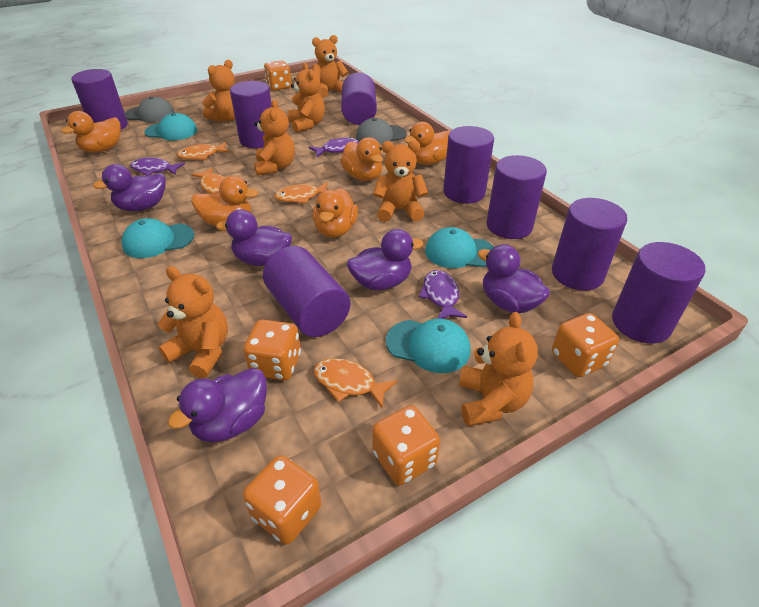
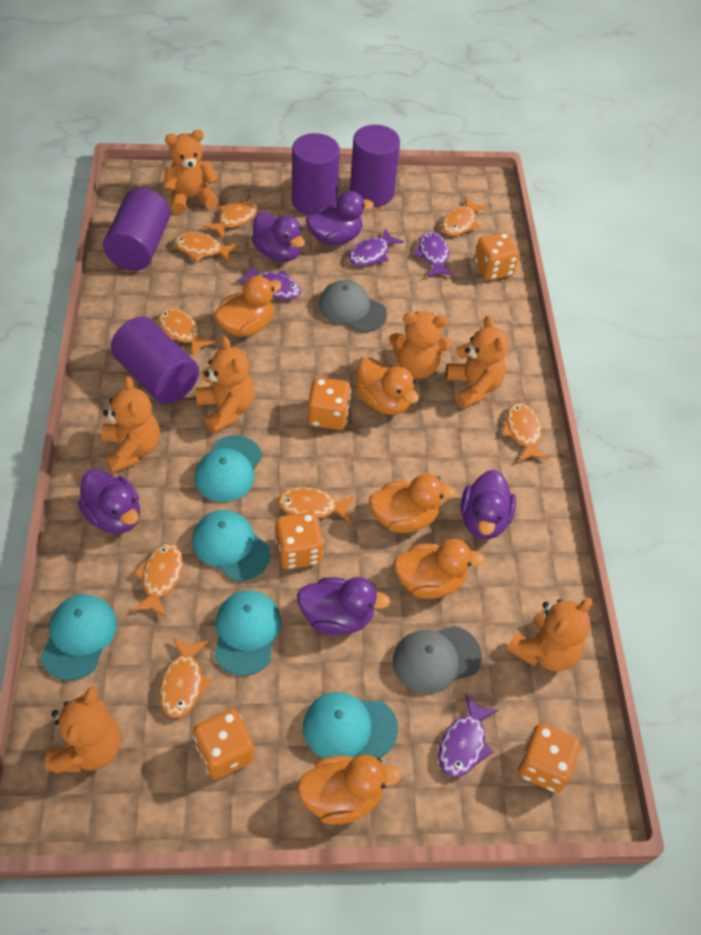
orange fish: [177,142,230,160] [191,168,229,194] [274,182,328,204] [313,358,397,409] = 4 -> [132,544,183,617] [158,308,216,356] [159,637,212,718] [174,233,238,263] [203,199,259,238] [278,487,354,523] [442,197,487,236] [501,403,549,462] = 8
purple cylinder: [71,69,128,130] [230,81,272,148] [263,246,350,337] [341,72,377,125] [443,126,494,203] [487,155,547,239] [552,198,627,290] [612,242,705,344] = 8 -> [103,188,170,271] [111,317,199,404] [292,133,340,216] [350,125,400,207] = 4
purple fish: [130,158,185,176] [309,137,359,157] [419,270,467,319] = 3 -> [237,265,301,300] [348,228,404,266] [414,231,454,277] [438,694,499,778] = 4
turquoise cap: [121,218,194,258] [145,113,198,140] [386,319,471,373] [425,227,494,268] = 4 -> [40,594,117,681] [192,510,271,581] [195,435,262,502] [214,590,281,676] [303,692,398,758] = 5

